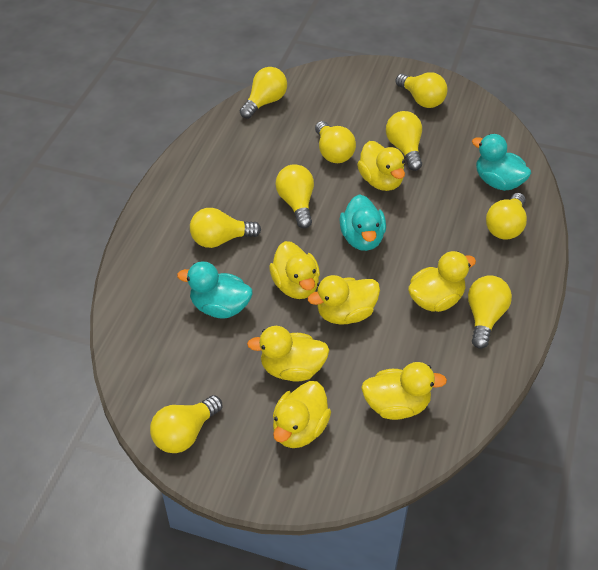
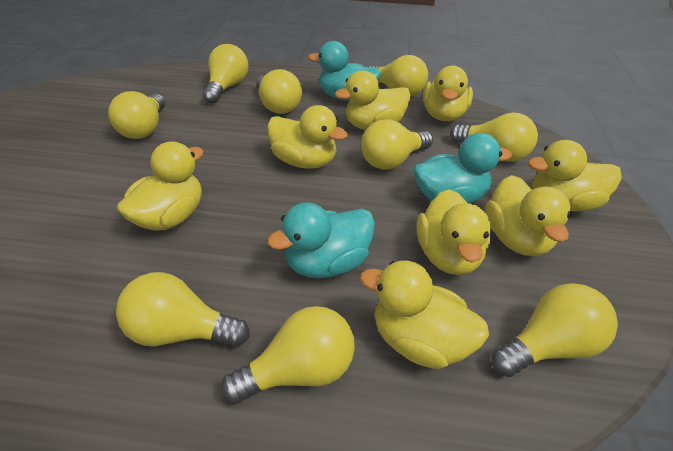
yellow duck: [247,326,329,382] [269,241,320,299] [273,381,331,448] [308,275,380,325] [357,141,405,191] [361,362,447,420] [408,251,476,312] = 7 -> [117,141,204,230] [267,105,348,169] [335,71,411,130] [360,261,489,369] [417,189,491,275] [423,66,473,121] [485,175,572,256] [528,140,622,211] = 8

